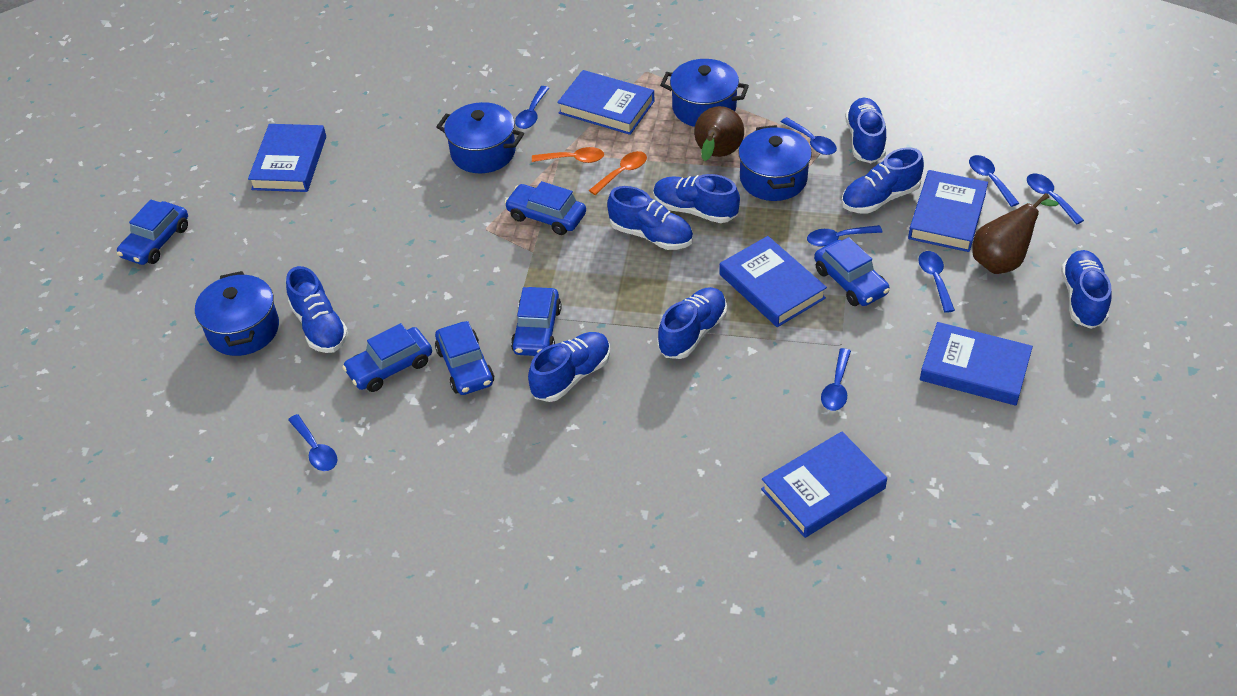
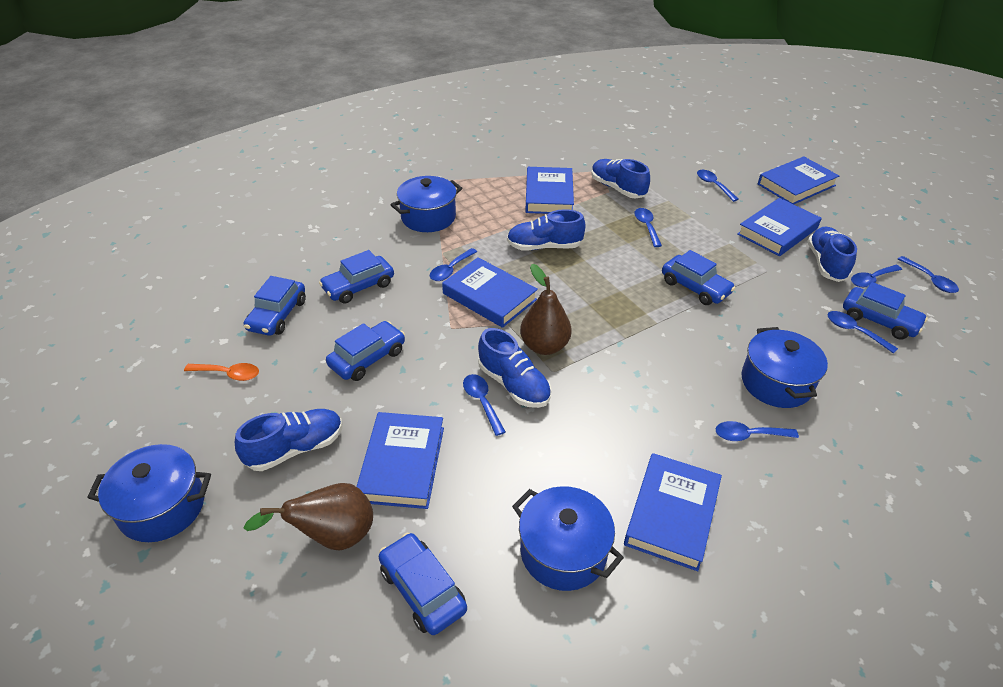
blue shoe: [286,266,348,353] [528,332,610,402] [607,186,693,250] [653,174,740,223] [657,287,727,359] [841,148,924,214] [845,98,886,163] [1061,250,1112,329] = 8 -> [235,409,342,471] [478,328,551,408] [507,209,586,250] [591,159,650,198] [807,227,857,282] = 5
orange spoon: [532,147,604,163] [589,151,647,195] = 2 -> [184,363,259,381] = 1

